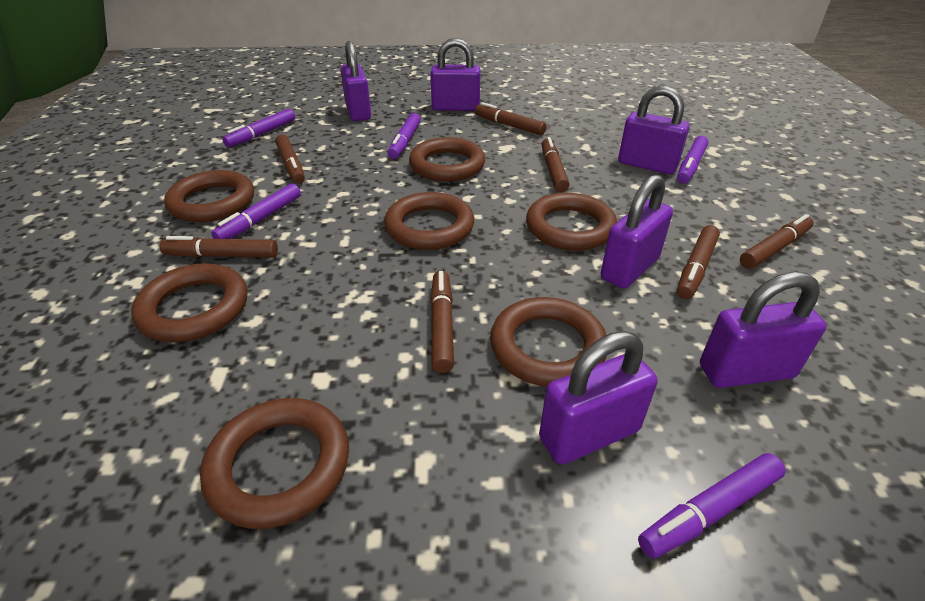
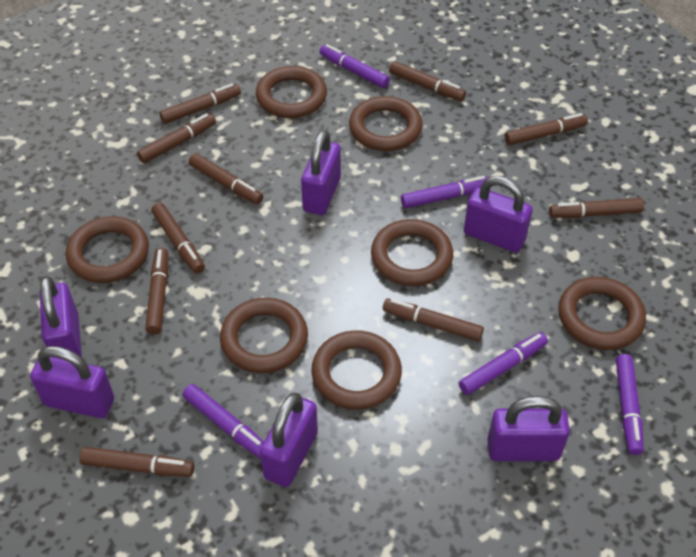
brown marker: [160,236,278,257] [275,135,305,184] [430,271,454,373] [475,102,547,135] [542,137,569,192] [677,225,720,299] [740,214,814,269] = 7 -> [79,447,194,477] [137,113,216,163] [145,248,168,335] [151,203,205,273] [159,83,241,124] [189,153,264,204] [383,298,484,341] [389,61,466,101] [505,113,588,145] [549,198,644,218] = 10

